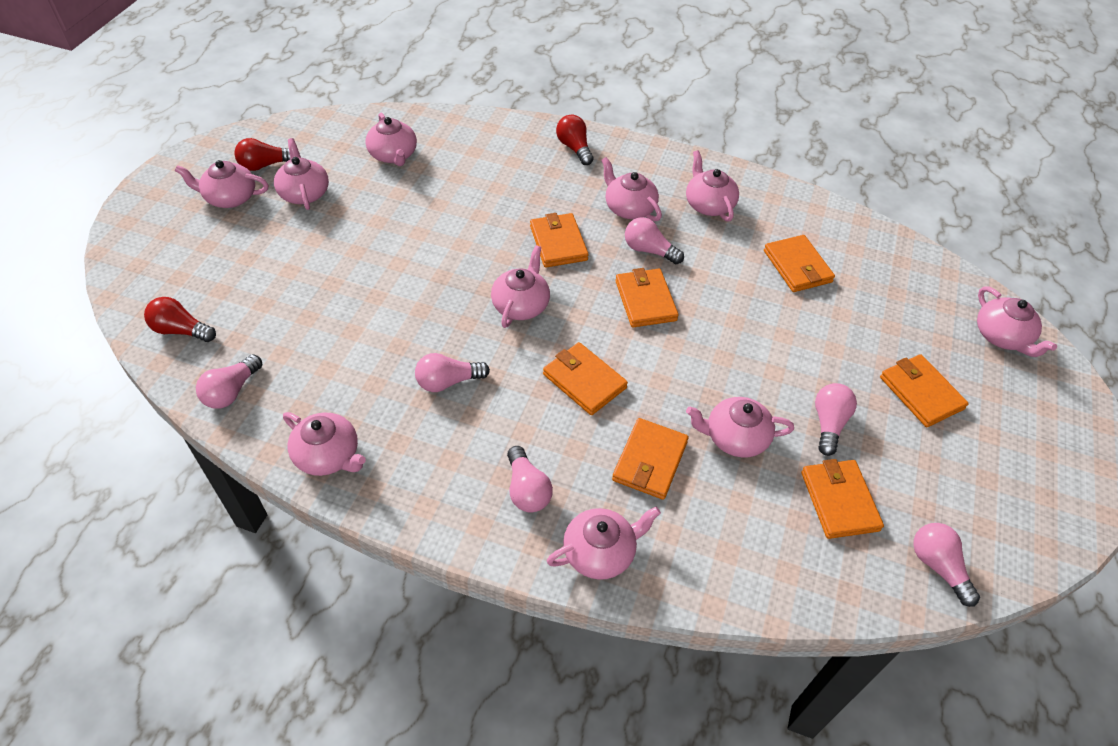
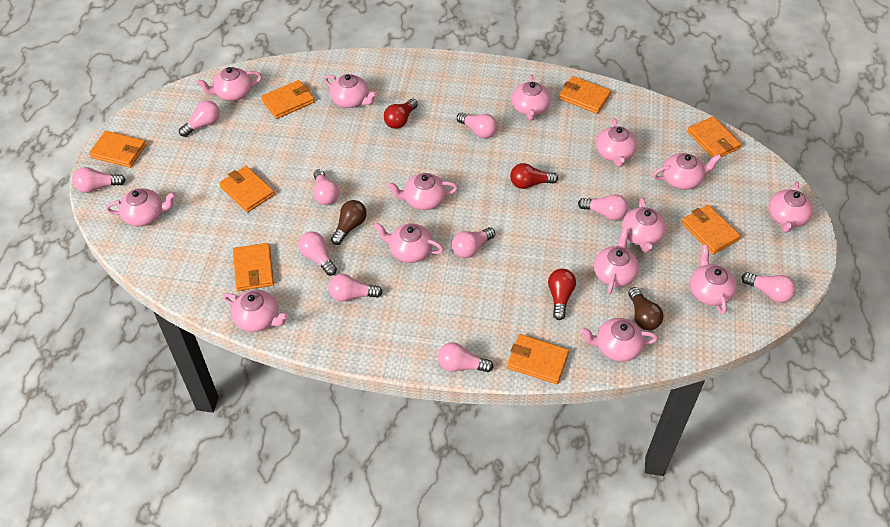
brown light bulb: none = 0 -> [331,200,367,245] [628,287,663,330] = 2
orange wallet: [530,213,589,267] [543,342,628,415] [612,418,689,500] [615,268,679,327] [764,235,835,292] [801,459,884,539] [880,354,969,427] = 7 -> [89,131,146,168] [219,166,275,213] [233,243,274,291] [261,80,315,119] [507,334,569,384] [559,76,611,114] [681,205,741,255] [687,116,742,157] = 8
pink light bulb: [196,354,262,409] [415,353,490,392] [507,446,553,513] [625,217,684,264] [815,383,857,456] [913,523,980,607] = 6 -> [73,167,125,193] [179,100,220,137] [298,231,337,276] [313,169,339,205] [328,274,382,302] [438,342,494,372] [452,227,495,258] [457,112,497,139] [578,194,628,221] [741,272,796,303] = 10
pink teapot: [175,160,269,208] [274,138,329,210] [283,412,366,476] [365,113,417,166] [491,245,550,328] [547,507,661,580] [601,157,662,221] [686,150,739,222] [686,397,794,458] [977,286,1057,357] = 10 -> [106,188,176,226] [196,67,262,101] [223,290,288,332] [324,74,377,108] [374,222,444,263] [387,173,458,210] [511,74,551,120] [580,318,658,362] [594,228,639,294] [596,118,637,167] [622,197,666,253] [653,153,721,190] [690,245,736,315] [768,181,813,233] = 14

